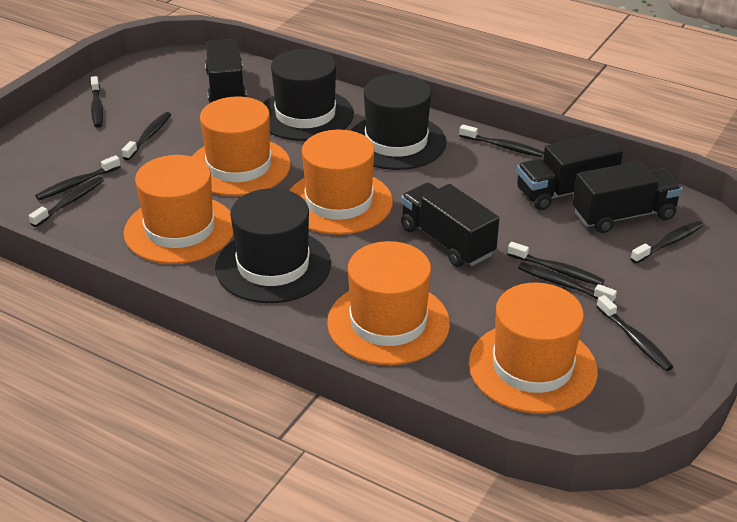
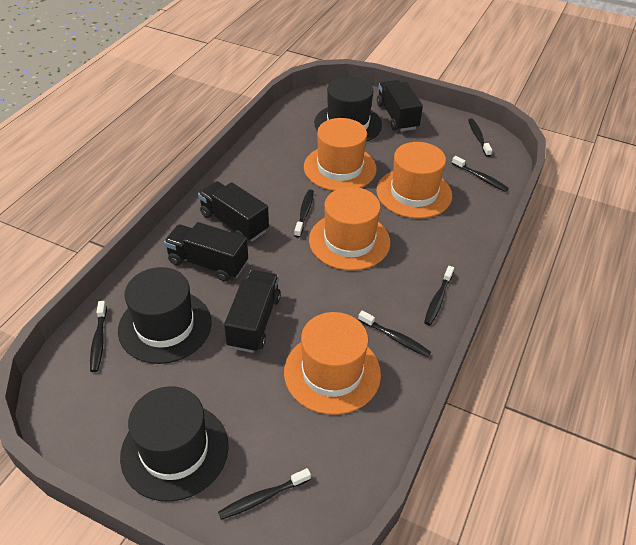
black toothbrush: [29,176,104,227] [35,155,121,200] [91,76,103,128] [122,112,171,160] [460,125,544,157] [507,242,605,285] [518,262,617,303] [596,295,673,371] [630,221,703,264] = 9 -> [90,301,107,372] [218,468,311,520] [294,190,314,238] [358,311,431,357] [424,266,454,325] [452,156,509,192] [468,118,492,157] = 7
orange hat: [123,155,234,264] [192,97,291,196] [289,130,393,235] [327,241,450,365] [469,282,598,414] = 5 -> [284,312,381,415] [304,118,377,191] [309,187,390,271] [376,142,452,219] = 4

